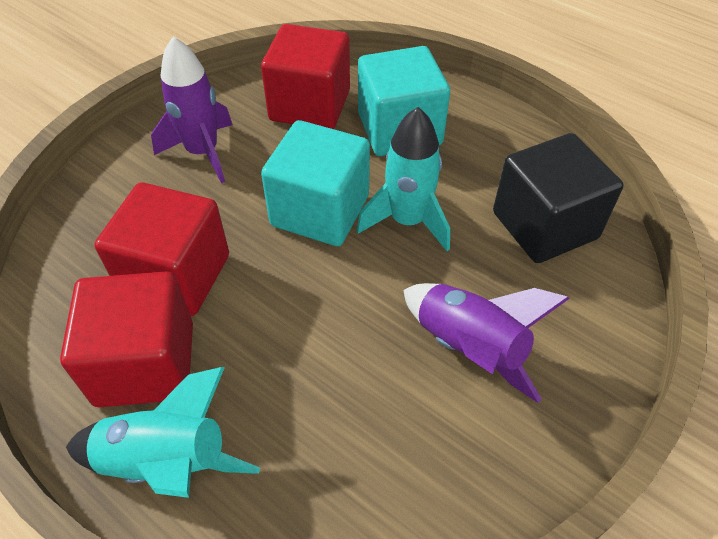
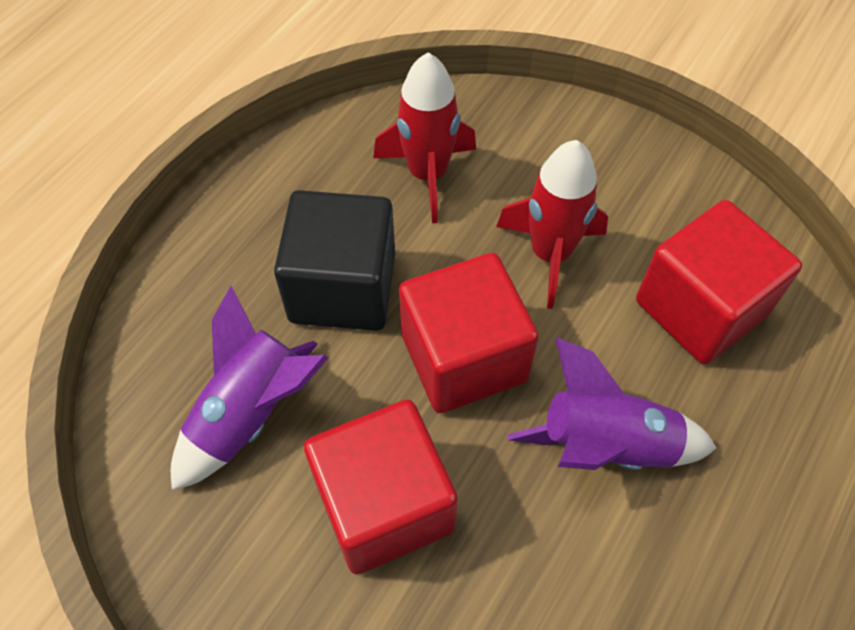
red rocket: none = 0 -> [373,52,476,223] [496,140,608,309] = 2
turquoise cube: [261,120,370,246] [358,46,450,156] = 2 -> none = 0
turquoise rocket: [66,367,260,498] [356,107,450,251] = 2 -> none = 0

